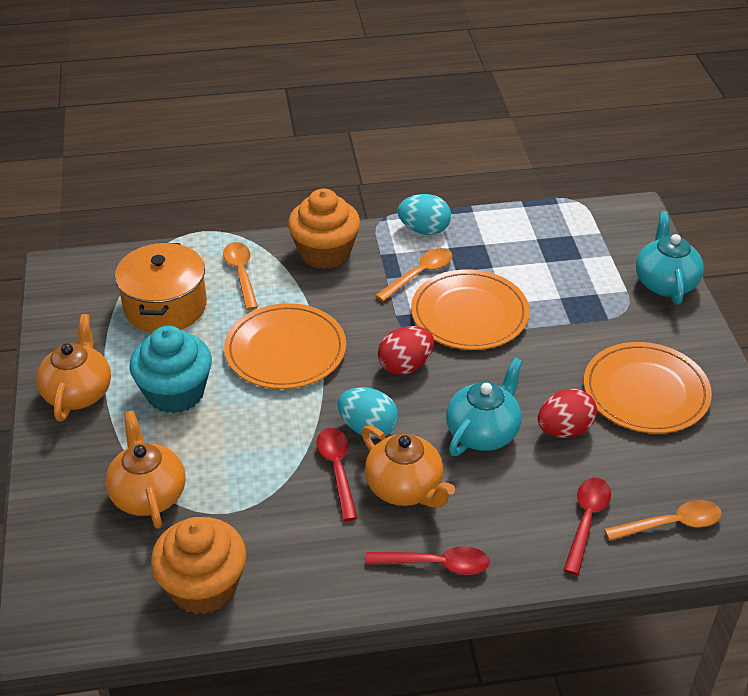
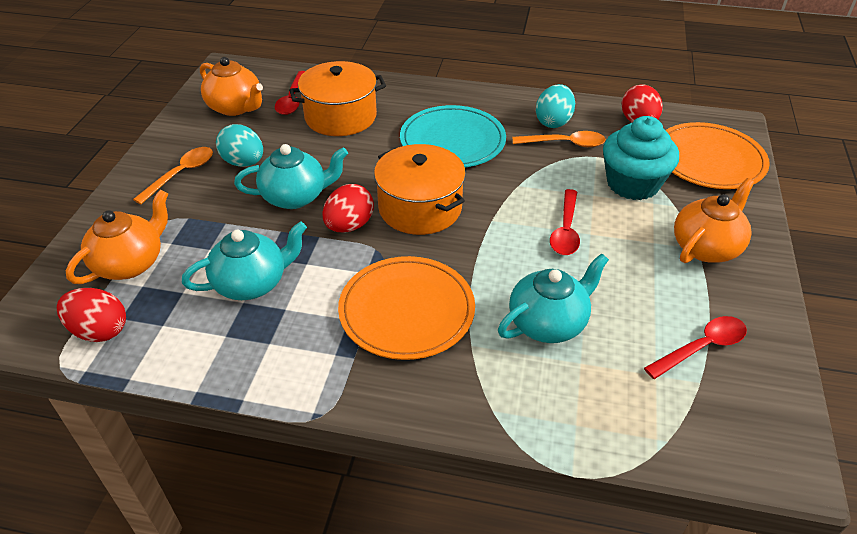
orange cupcake: [151,517,247,615] [288,189,360,269] = 2 -> none = 0
orange plate: [224,303,346,389] [411,269,530,350] [584,342,712,434] = 3 -> [338,256,475,360] [666,122,770,189] = 2
orange pot: [115,243,207,333] = 1 -> [289,61,386,136] [374,144,466,235] = 2
orange spoon: [223,242,258,310] [375,248,453,302] [604,500,722,541] = 3 -> [133,147,213,204] [512,131,605,147] = 2
red egg: [378,326,434,375] [538,389,597,438] = 2 -> [57,288,126,342] [322,184,374,232] [621,84,663,123] = 3
turquoise plate: none = 0 -> [400,105,506,167] = 1
turquoise teapot: [446,357,523,456] [636,211,704,304] = 2 -> [182,221,307,300] [234,144,348,209] [498,253,609,343] = 3

